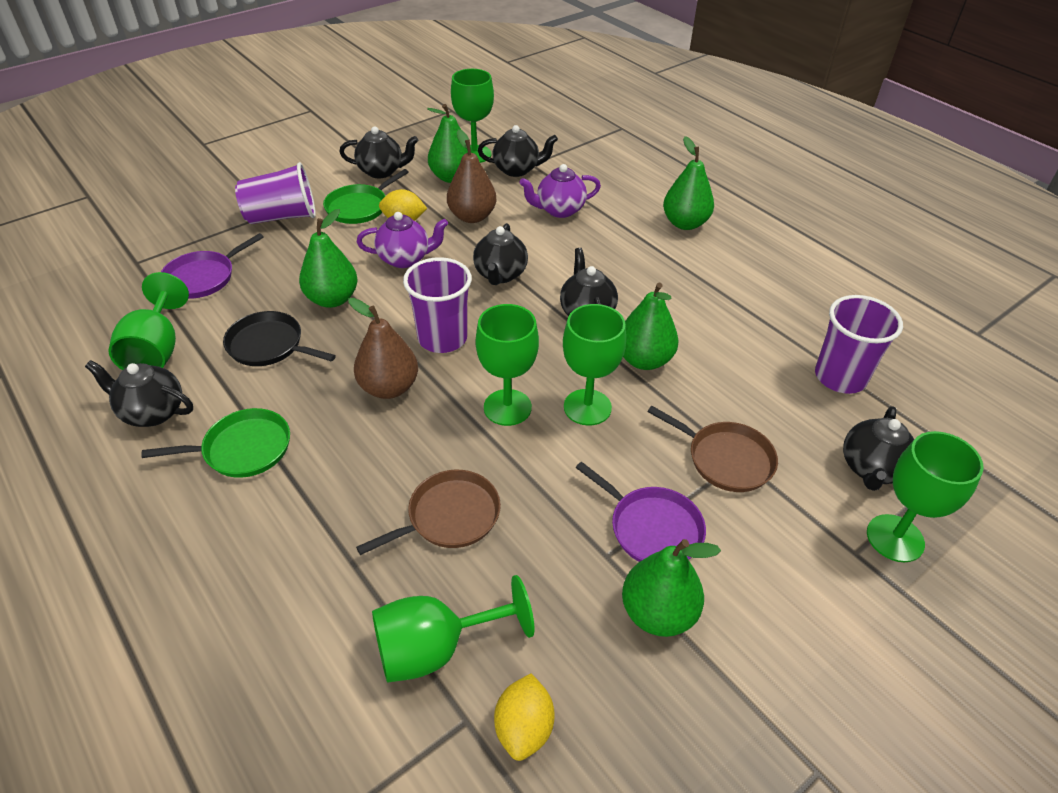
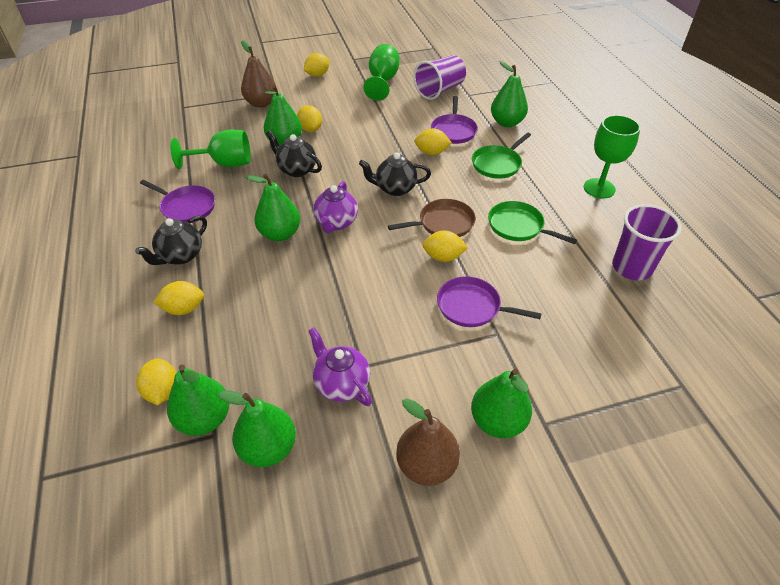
black pan: [223,311,336,366] = 1 -> none = 0
black teapot: [85,360,193,427] [339,126,418,178] [473,223,528,285] [478,125,558,177] [560,248,618,316] [843,406,914,491] = 6 -> [135,216,207,265] [266,130,322,177] [359,152,431,196] = 3
brown pan: [356,470,501,555] [647,406,778,492] = 2 -> [388,199,476,237] = 1
green goblet: [108,272,189,370] [372,575,534,683] [451,69,494,163] [476,304,539,426] [563,304,626,426] [867,431,984,562] = 6 -> [170,130,251,169] [364,44,399,101] [584,115,640,199] = 3
green pear: [299,209,358,308] [427,104,473,183] [622,539,721,637] [623,283,679,370] [663,136,714,230] = 5 -> [167,364,230,436] [218,391,296,467] [246,174,300,241] [264,85,302,145] [471,369,532,438] [491,61,528,127] = 6
purple cup: [235,162,316,224] [403,257,472,353] [815,295,903,394] = 3 -> [414,55,466,100] [612,204,682,281] = 2
purple pan: [161,233,264,299] [576,462,706,562] = 2 -> [140,180,215,223] [431,96,478,144] [437,276,542,327] = 3
yellow lemon: [379,189,427,221] [494,673,555,761] = 2 -> [136,358,176,405] [153,281,204,315] [297,105,322,132] [304,53,329,77] [414,128,452,155] [422,231,468,262] = 6

